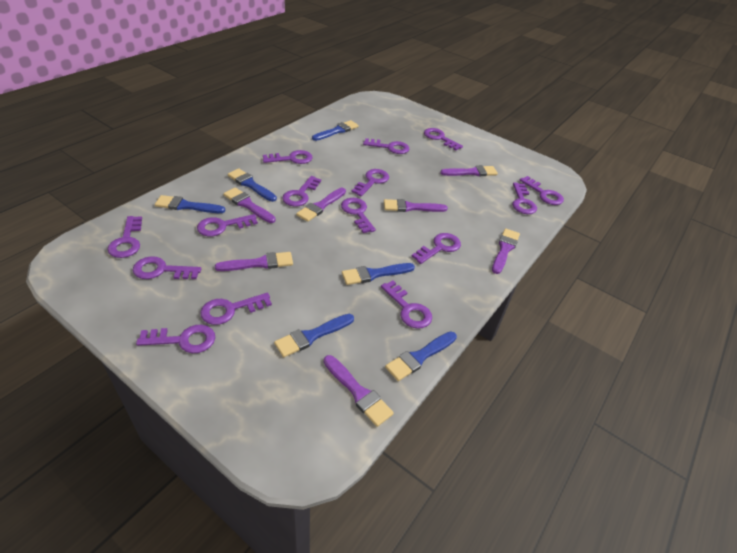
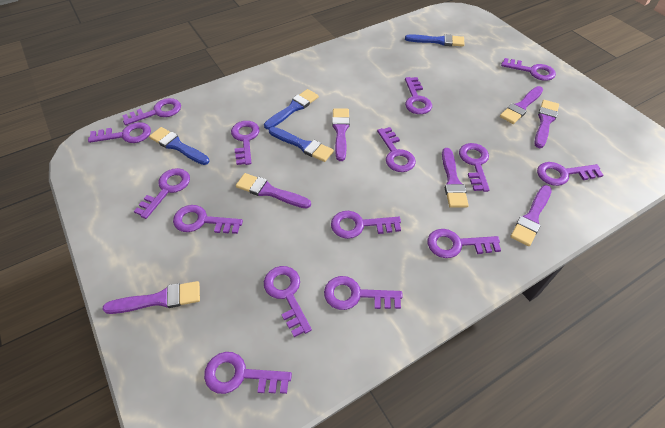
blue brush: [155,195,226,213] [228,168,277,202] [274,314,354,357] [312,120,359,141] [342,263,415,285] [385,331,457,381] = 6 -> [149,127,209,165] [264,89,319,129] [269,127,334,162] [405,34,465,47] = 4

